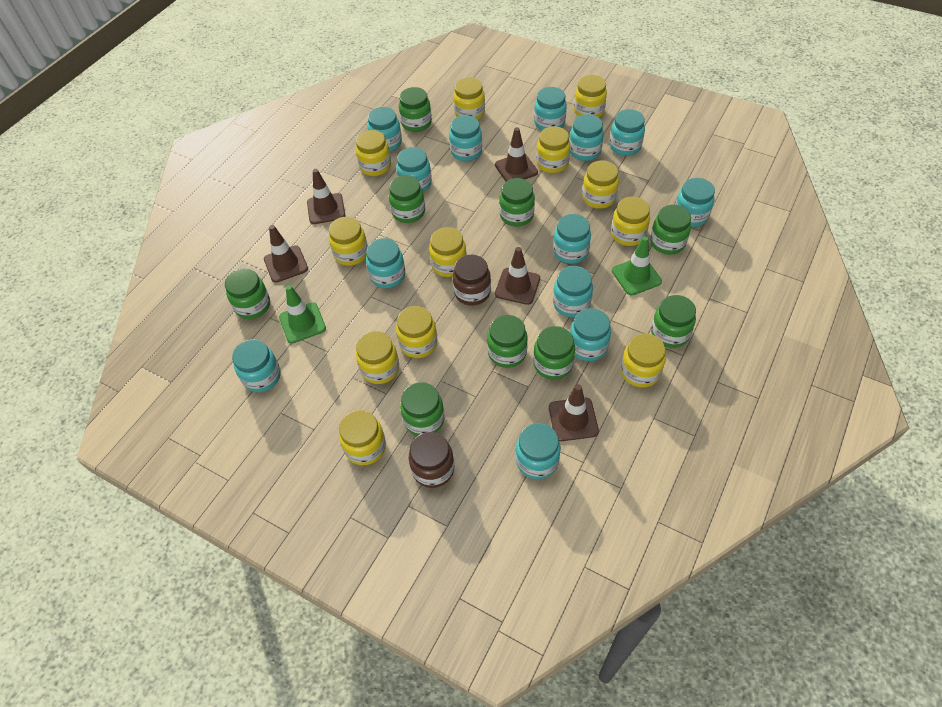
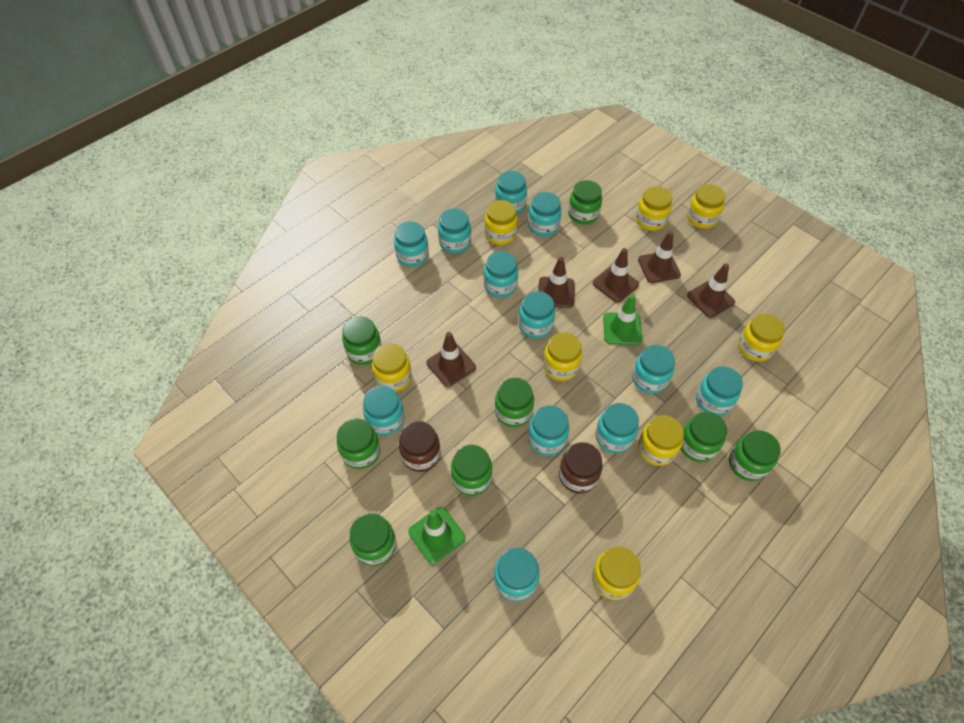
green jar: [225,269,270,319] [389,175,425,223] [399,87,432,132] [400,382,444,436] [487,315,528,368] [499,178,535,226] [533,326,575,380] [650,205,691,255] [651,295,696,348] = 9 -> [337,418,380,469] [342,317,381,365] [350,513,396,566] [451,445,492,496] [495,378,534,427] [568,180,602,225] [681,412,727,462] [729,430,781,481] = 8
turquoise jar: [232,339,281,392] [366,238,405,288] [368,107,402,152] [396,147,432,192] [449,115,482,161] [516,423,561,479] [534,87,567,130] [553,214,591,264] [553,266,593,317] [569,114,604,161] [570,308,611,361] [610,109,645,156] [675,178,715,227] = 13 -> [363,386,404,436] [394,221,429,267] [438,208,471,253] [484,251,518,298] [494,548,540,601] [495,171,527,214] [518,291,555,339] [528,192,562,237] [528,405,569,456] [595,403,639,453] [632,345,675,394] [696,366,743,416] = 12
yellow jar: [329,217,368,266] [339,410,386,465] [356,130,391,176] [356,331,399,384] [396,306,437,358] [429,227,467,277] [453,77,485,120] [536,126,570,173] [574,75,607,118] [582,160,619,209] [611,196,650,246] [621,334,666,388] = 12 -> [372,343,412,392] [485,200,518,245] [543,332,582,381] [592,547,641,600] [636,186,672,231] [638,415,684,466] [687,184,726,229] [738,313,785,362] = 8

